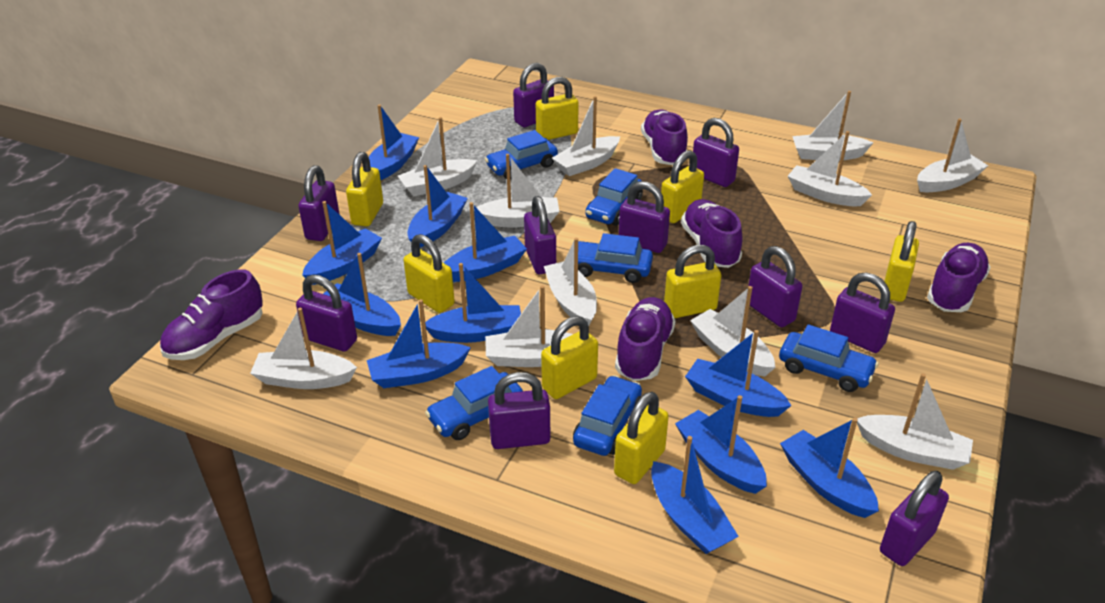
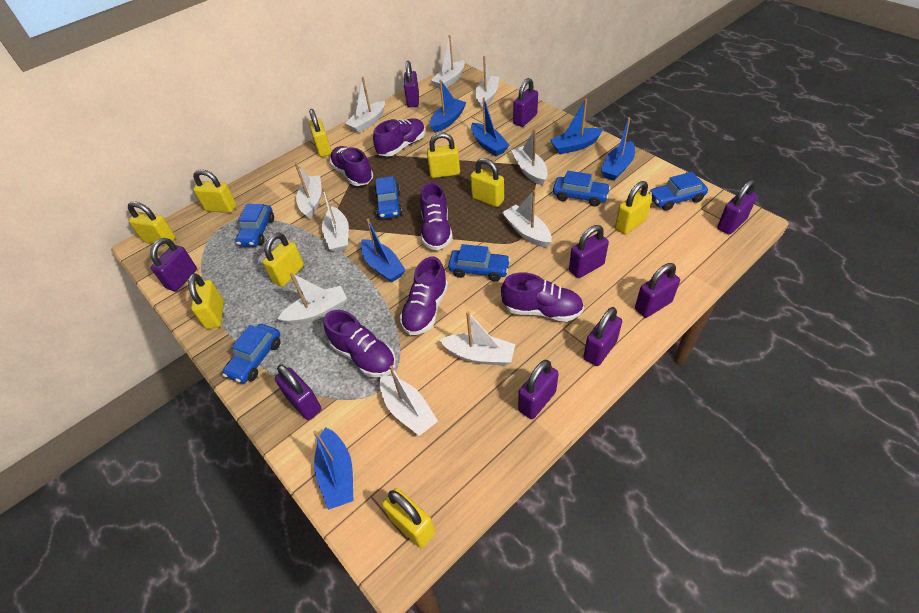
blue boat: [302,201,382,285] [323,253,401,336] [367,299,471,388] [369,104,419,180] [407,165,468,247] [425,263,521,343] [444,202,527,282] [651,436,739,554] [675,395,767,494] [685,330,792,417] [780,418,879,518] = 11 -> [313,427,354,510] [360,219,406,283] [430,79,467,133] [471,97,509,156] [550,99,603,154] [601,117,635,181] = 6
purple padlock: [296,275,357,352] [298,165,340,241] [488,372,550,449] [513,63,554,127] [524,196,556,274] [619,181,670,253] [693,118,739,187] [746,246,803,327] [830,272,895,353] [880,471,949,566] = 10 -> [150,238,197,291] [275,364,322,420] [404,61,419,107] [513,78,538,127] [518,360,559,419] [569,225,609,278] [583,307,622,366] [635,263,680,318] [717,180,757,235] = 9
purple shoe: [160,269,263,360] [615,297,676,381] [641,109,688,165] [681,199,743,268] [927,243,991,312] = 5 -> [324,310,396,378] [330,146,373,186] [373,119,425,157] [400,257,448,335] [420,182,453,250] [501,272,584,322] = 6
white boat: [250,307,357,389] [398,117,477,196] [476,154,560,227] [485,285,573,367] [544,238,597,327] [552,96,620,176] [690,286,775,377] [788,131,872,206] [792,91,874,161] [857,373,973,470] [917,119,988,192] = 11 -> [277,273,347,325] [295,162,322,219] [322,188,349,253] [345,77,385,133] [380,365,438,436] [431,35,465,89] [440,311,516,366] [475,56,499,109] [502,190,552,248] [511,129,548,185] = 10
yellow padlock: [346,152,383,227] [404,234,455,313] [536,77,579,140] [541,316,598,399] [614,392,669,484] [661,150,704,223] [664,245,721,318] [884,221,919,302] = 8 -> [128,202,176,246] [188,273,224,329] [193,169,236,213] [263,232,304,287] [308,109,332,157] [382,488,435,548] [427,133,460,178] [470,158,504,207] [615,181,652,235] = 9

